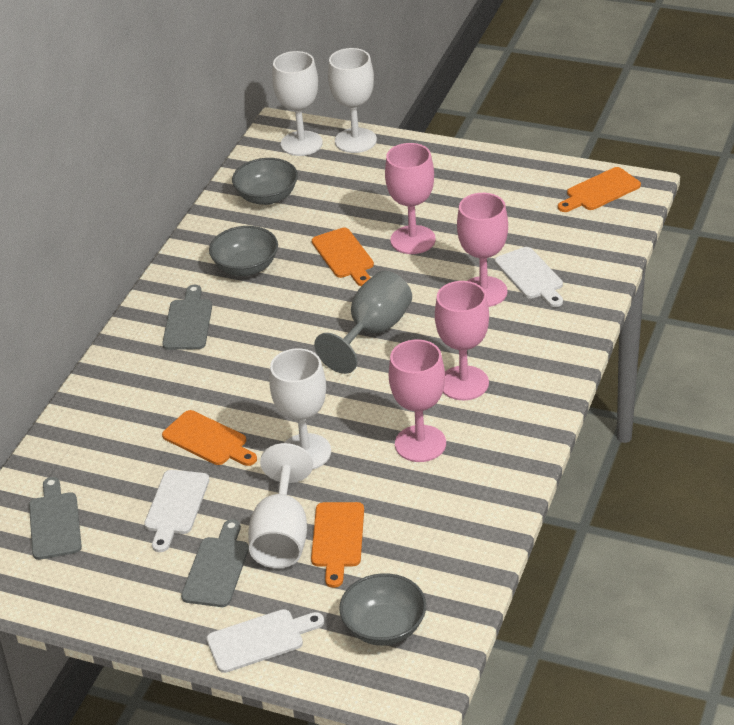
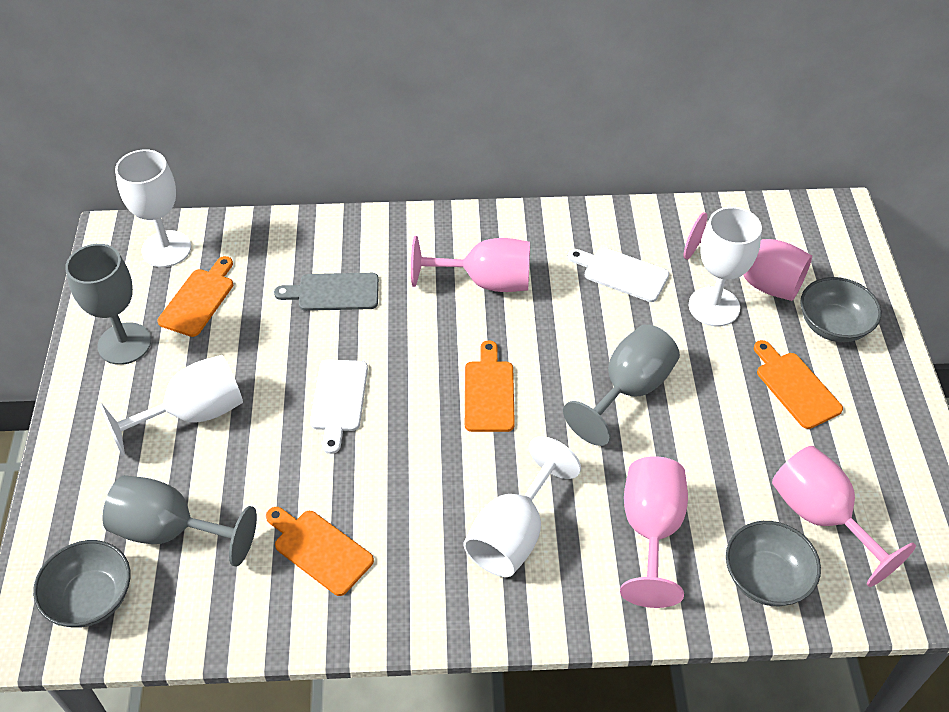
grey cutting board: [29,477,82,560] [162,285,212,350] [181,519,249,607] = 3 -> [274,273,379,311] = 1
grey goblet: [314,271,412,374] = 1 -> [65,244,151,365] [103,475,257,567] [563,324,680,446] = 3
white cutting board: [144,470,210,552] [207,609,324,673] [495,247,563,307] = 3 -> [310,359,368,454] [568,248,669,302] = 2

